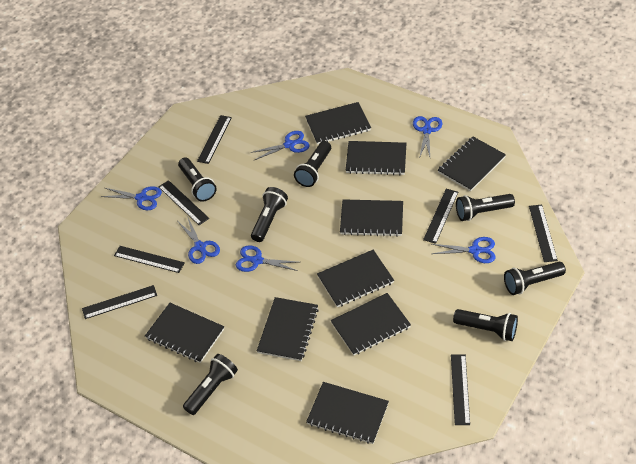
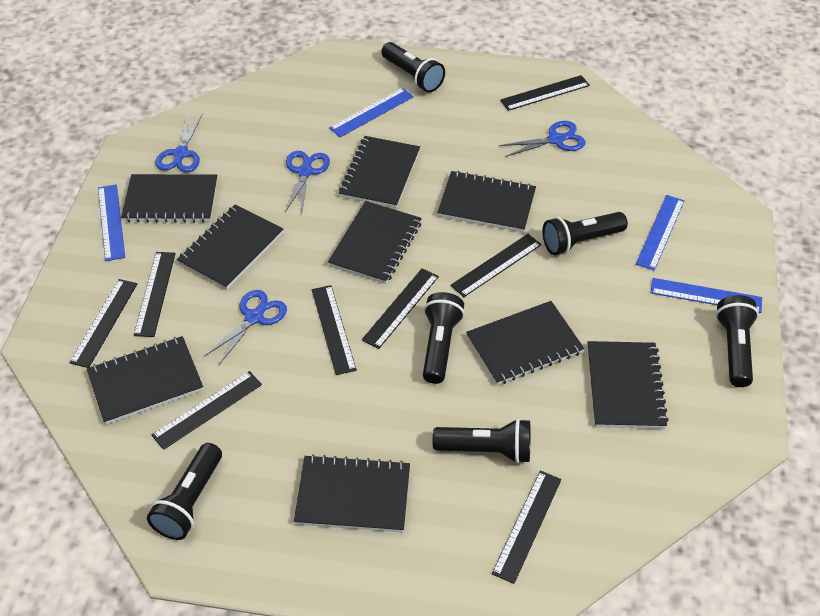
black flashlight: [178,158,216,202] [183,354,238,415] [251,187,288,242] [294,141,331,187] [453,309,518,341] [456,194,515,221] [504,262,566,295] = 7 -> [147,443,222,540] [381,42,445,93] [423,292,465,384] [433,418,531,464] [542,212,628,255] [716,295,759,387] = 6
black ruler: [82,285,157,319] [114,246,185,273] [159,180,209,225] [197,115,232,164] [423,189,458,244] [451,355,470,425] [529,205,558,262] = 7 -> [70,279,137,368] [134,252,176,337] [152,371,262,450] [312,285,357,375] [362,268,439,349] [450,234,542,297] [492,471,561,584] [500,75,590,111] = 8
blue ruler: none = 0 -> [98,184,125,261] [329,88,414,137] [636,195,685,271] [651,278,762,313] = 4
blue scissors: [101,186,162,210] [178,216,220,264] [236,245,298,272] [250,131,309,160] [413,116,442,158] [432,237,496,263] = 6 -> [155,114,202,173] [204,290,287,366] [285,151,330,214] [500,121,586,157] = 4

